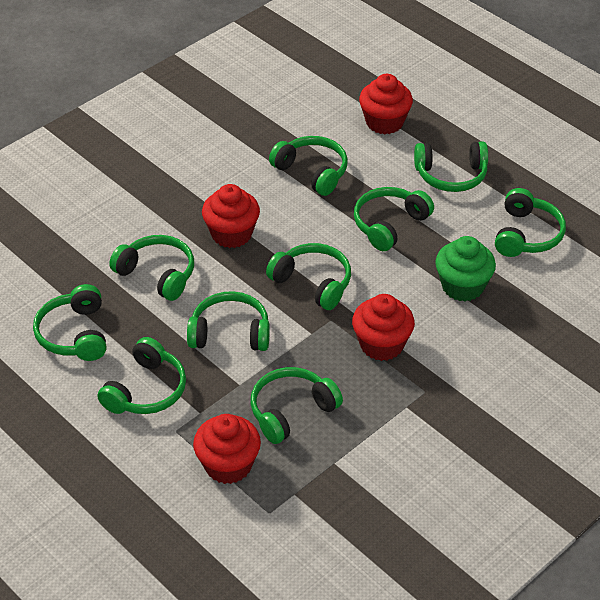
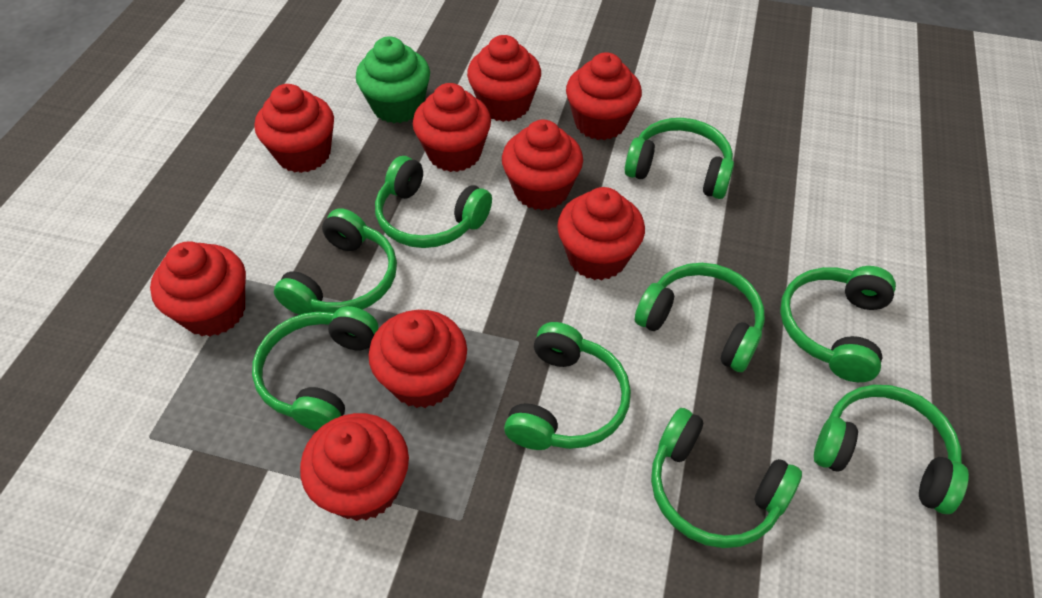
green headphones: [33,284,106,361] [98,337,186,414] [109,235,194,301] [187,291,270,351] [251,367,343,444] [266,243,351,310] [269,136,348,196] [354,187,434,251] [414,141,488,192] [495,188,566,257] = 10 -> [252,306,378,431] [274,208,397,315] [375,156,492,248] [504,322,631,450] [625,118,734,199] [635,263,765,372] [651,408,802,548] [780,266,896,382] [814,385,969,514] = 9
red cupcake: [193,414,261,484] [202,184,260,248] [352,294,415,361] [359,74,413,134] = 4 -> [150,241,246,337] [255,84,334,173] [300,413,409,521] [369,310,467,408] [413,83,491,172] [467,35,541,122] [502,120,583,210] [557,187,645,280] [566,52,642,140] = 9

